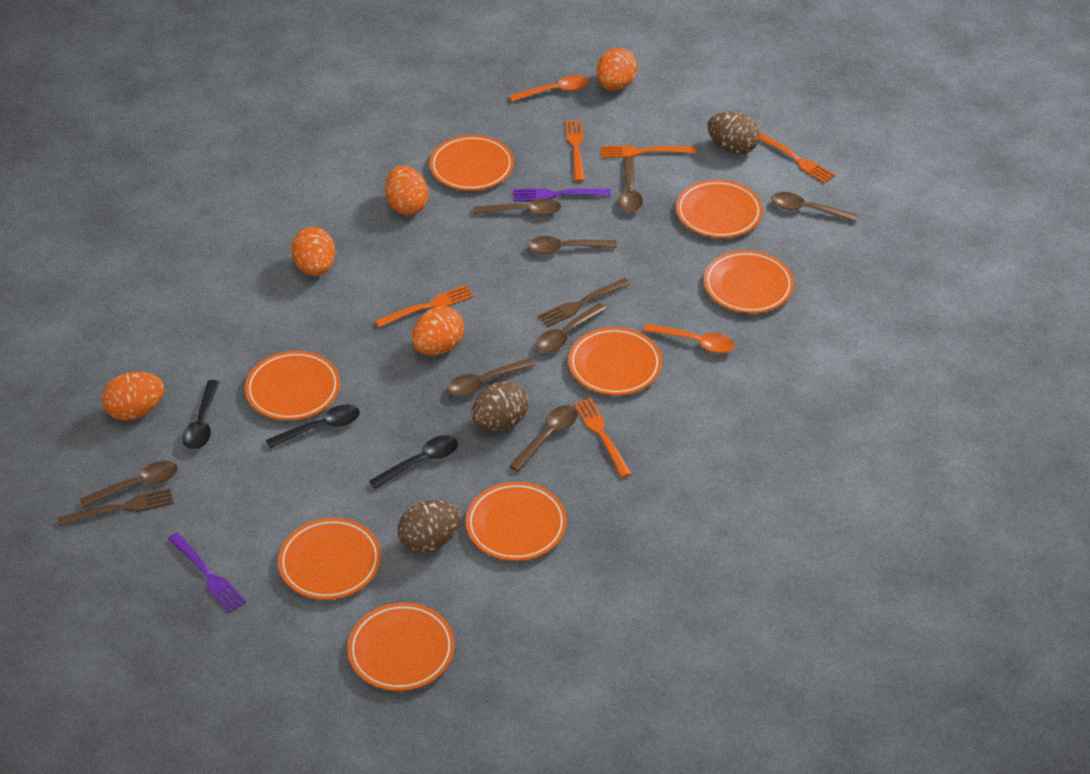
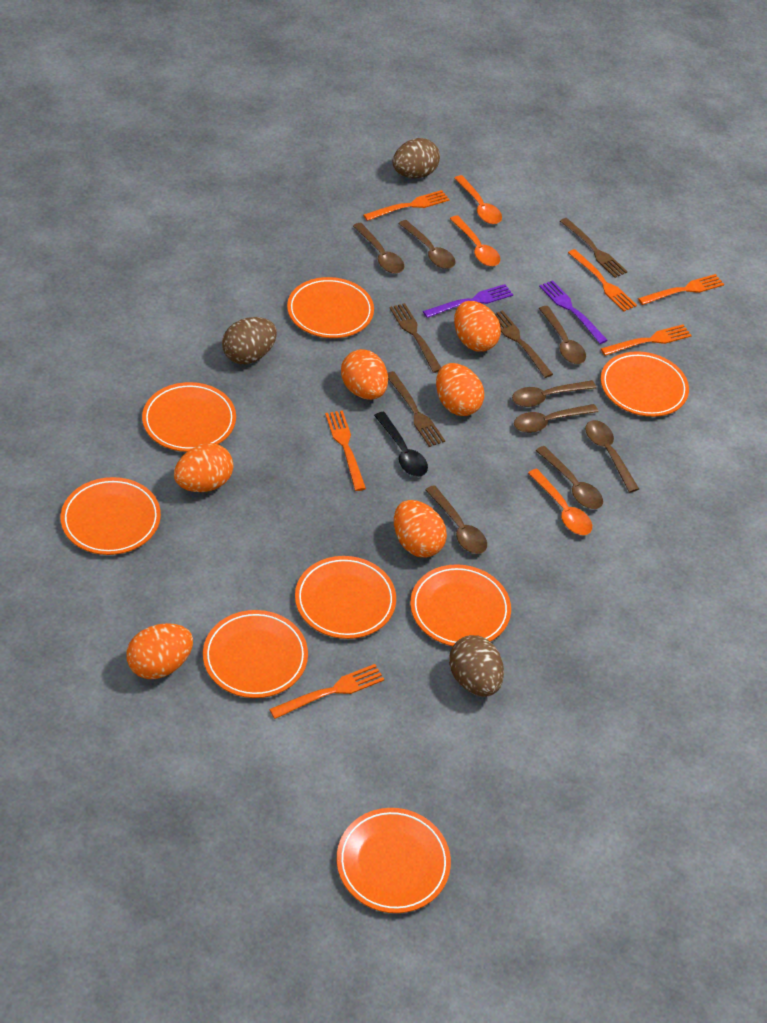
black spoon: [182,380,219,450] [266,404,360,448] [369,435,458,489] = 3 -> [374,412,428,477] = 1
brown fork: [58,488,174,526] [538,278,630,327] = 2 -> [388,371,445,447] [390,303,441,373] [494,310,553,378] [560,218,628,278] = 4
orange egg: [102,372,164,421] [291,227,335,276] [385,166,428,215] [412,306,464,355] [596,48,638,91] = 5 -> [126,623,193,679] [174,443,234,492] [341,349,388,400] [394,500,447,558] [436,363,484,416] [454,301,501,352] = 6
orange fork: [375,285,474,328] [565,120,585,182] [574,398,632,478] [601,146,696,158] [759,132,835,184] = 5 -> [269,664,384,719] [325,411,366,491] [363,190,450,221] [568,249,637,312] [601,325,692,356] [638,274,724,305] = 6
orange spoon: [509,75,589,102] [643,323,735,353] = 2 -> [450,215,500,266] [454,175,502,224] [528,469,592,535] = 3

